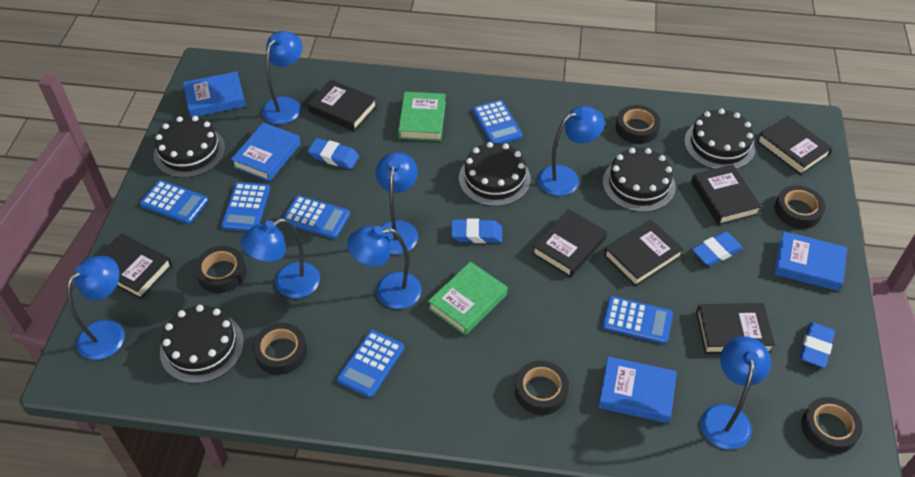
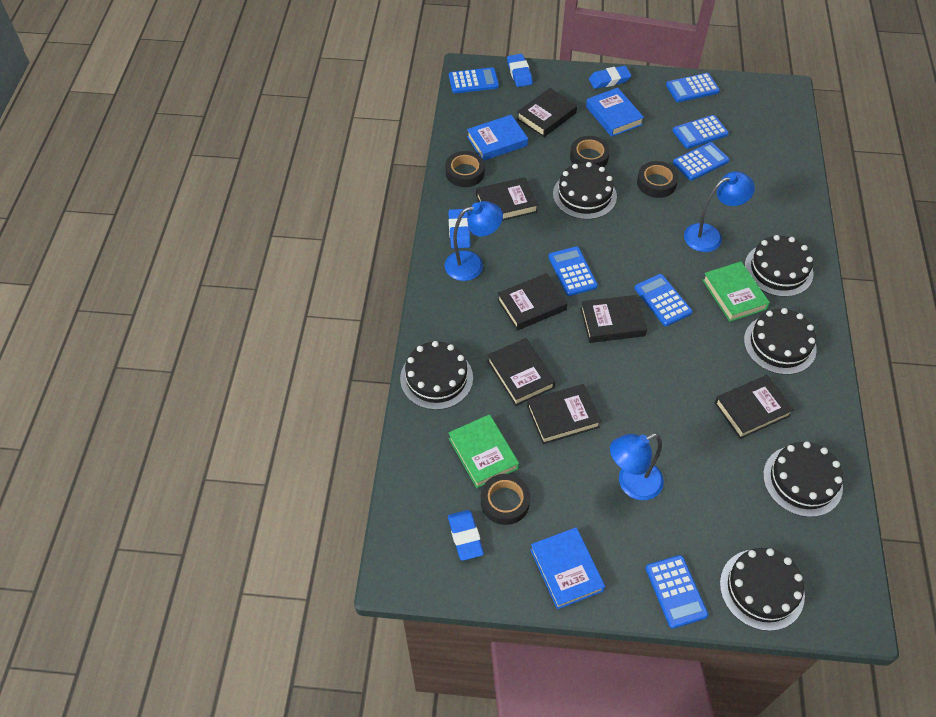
black cake: [154,116,225,178] [160,305,244,383] [459,142,531,206] [603,148,676,212] [684,109,755,169] = 5 -> [400,341,473,410] [553,162,617,219] [720,548,805,631] [744,308,817,375] [745,235,813,297] [763,442,843,517] = 6
black tape: [195,246,246,293] [253,323,307,375] [515,361,569,415] [616,105,661,144] [775,185,826,229] [801,397,862,454] = 6 -> [445,151,485,187] [481,474,530,525] [570,136,610,167] [637,161,678,198] = 4
blue book: [183,71,246,116] [231,122,301,182] [598,356,677,423] [774,231,847,291] = 4 -> [467,115,528,161] [530,527,605,610] [586,88,644,137] = 3
blue calculator: [140,180,208,224] [221,182,270,232] [282,195,350,239] [337,330,404,398] [472,100,523,144] [602,296,673,344] = 6 -> [449,67,499,93] [549,246,598,296] [635,274,693,326] [646,555,708,629] [666,73,720,102] [672,115,729,149] [673,142,730,181] = 7
blue lamp: [67,256,125,360] [241,218,320,298] [262,31,303,124] [347,226,421,309] [376,152,418,254] [538,106,605,196] [701,336,771,450] = 7 -> [445,201,503,281] [610,433,664,500] [684,171,755,252] = 3

